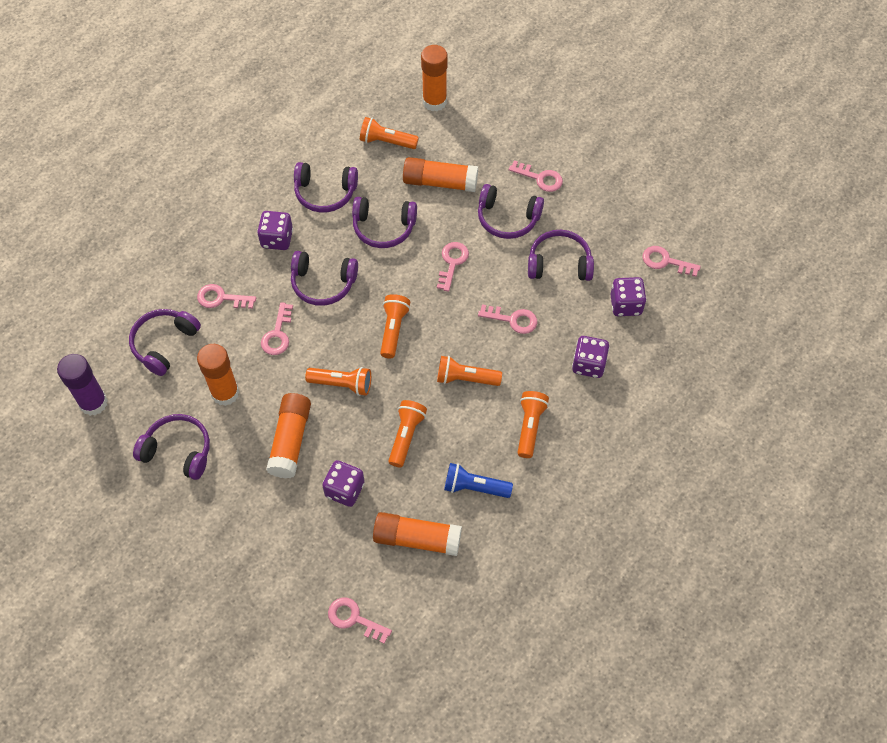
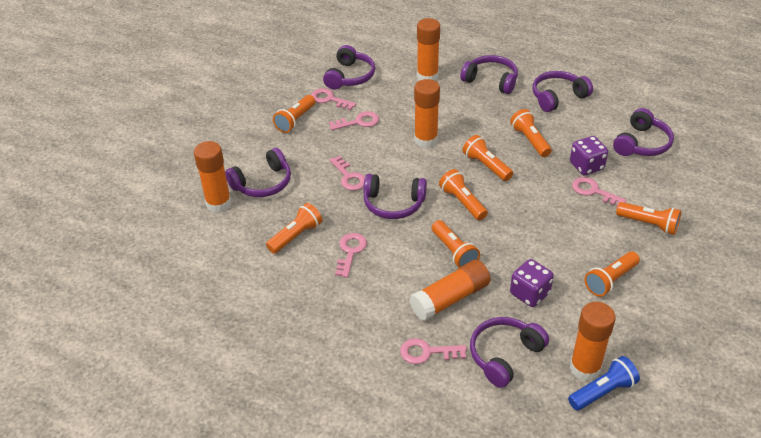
orange flashlight: [305,367,371,396] [360,117,419,149] [380,294,410,359] [389,400,427,467] [437,356,502,386] [517,391,549,458] = 6 -> [266,203,323,254] [273,95,315,133] [432,220,480,268] [439,169,488,220] [462,135,513,181] [510,109,552,157] [585,251,640,297] [616,202,681,235] = 8
pink key: [197,284,256,309] [261,302,293,355] [328,597,392,644] [437,242,469,292] [478,304,537,334] [509,160,563,192] [643,246,701,277] = 7 -> [311,88,356,110] [329,111,379,130] [330,156,365,191] [335,233,367,278] [400,338,467,364] [572,177,626,207] = 6
purple dice: [257,211,293,250] [322,460,365,507] [572,336,610,378] [610,277,647,316] = 4 -> [510,259,554,307] [570,136,608,175] = 2
purple glue stick: [57,354,108,416] = 1 -> none = 0

